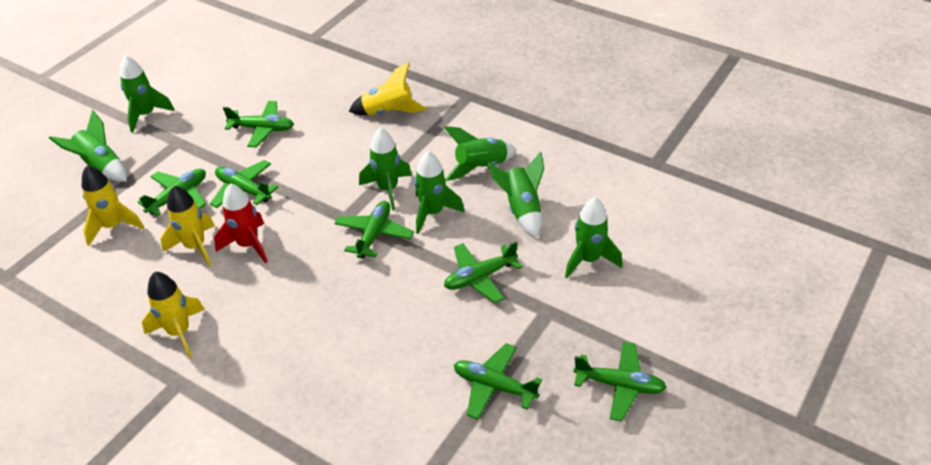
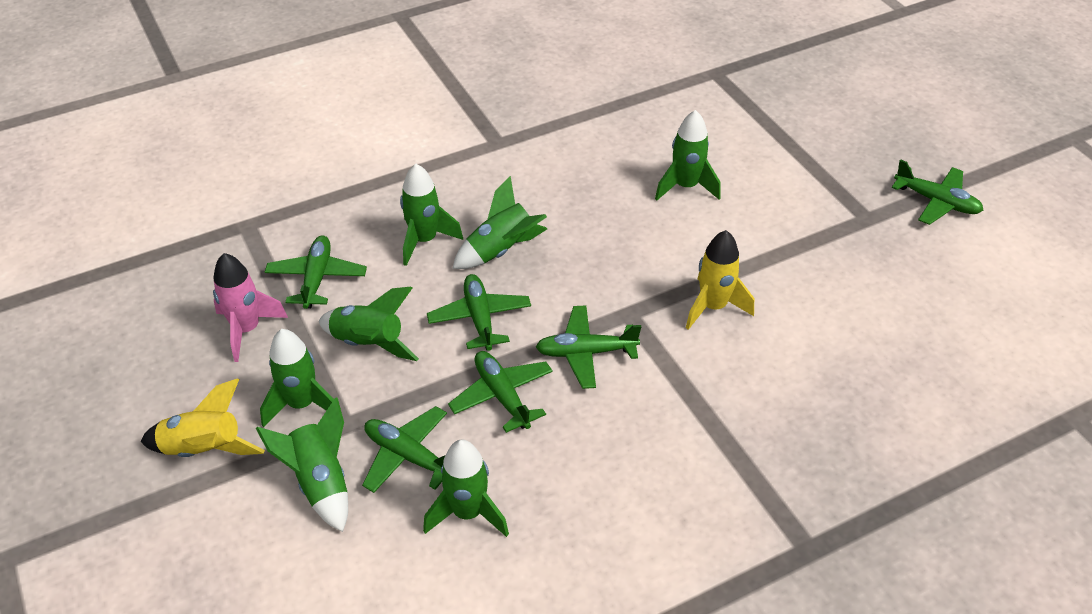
green plane: [138,169,206,216] [210,160,278,208] [223,101,294,147] [334,201,414,259] [444,241,523,303] [454,343,542,420] [573,341,667,422] = 7 -> [265,235,367,309] [362,406,447,493] [427,274,531,351] [448,351,553,433] [536,305,641,389] [892,159,983,225] = 6
pink rocket: none = 0 -> [213,253,288,362] = 1
red rocket: [214,183,268,263] = 1 -> none = 0
yellow rocket: [82,165,144,246] [142,272,205,358] [161,185,215,266] [349,62,427,115] = 4 -> [140,379,265,457] [686,230,754,330] = 2

